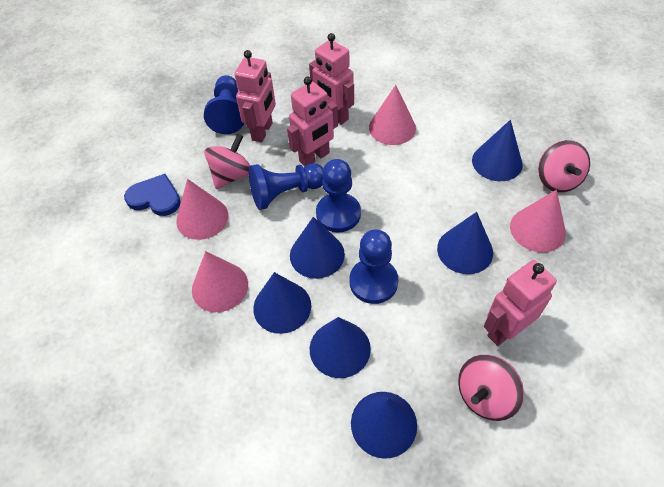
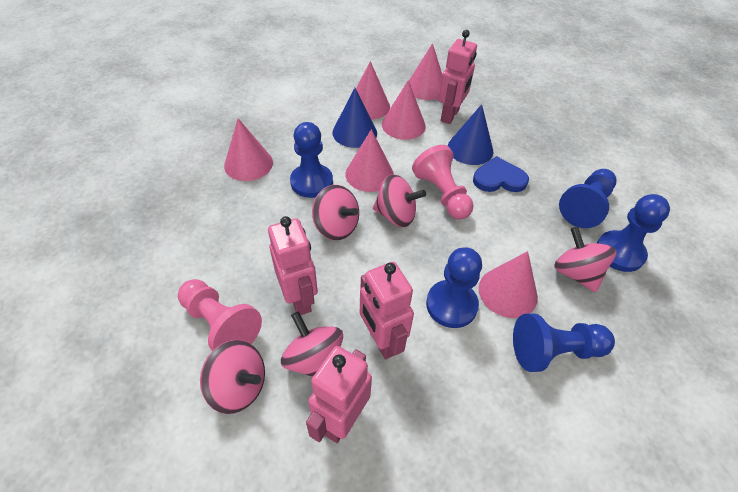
blue cone: [253,272,311,334] [290,217,345,279] [310,317,371,378] [351,392,417,459] [437,212,493,274] [472,120,523,181] = 6 -> [332,88,377,148] [448,104,493,165] = 2
blue pawn: [204,75,244,134] [249,163,323,210] [316,159,361,233] [349,230,399,304] = 4 -> [290,122,333,198] [426,247,482,328] [513,313,615,372] [559,169,616,228] [597,194,670,272] = 5
pink cone: [176,179,228,240] [192,251,248,312] [369,85,416,145] [510,190,566,252] = 4 -> [224,118,273,181] [345,129,394,192] [356,61,390,120] [382,80,426,140] [409,43,442,100] [479,251,538,318] = 6
pink pawn: none = 0 -> [178,279,262,351] [412,145,474,220] = 2
pink spinning top: [204,134,250,189] [458,354,524,421] [538,140,590,193] = 3 -> [200,340,265,414] [281,311,343,377] [312,185,359,241] [373,174,426,227] [554,227,617,292] = 5

